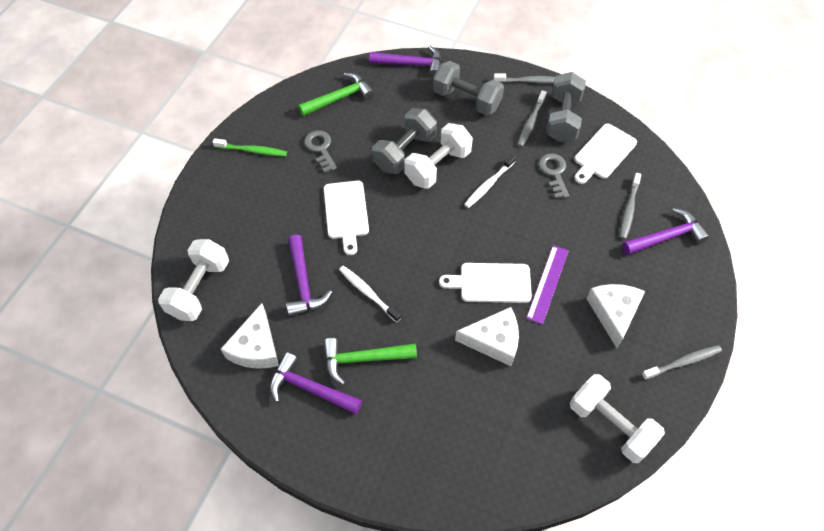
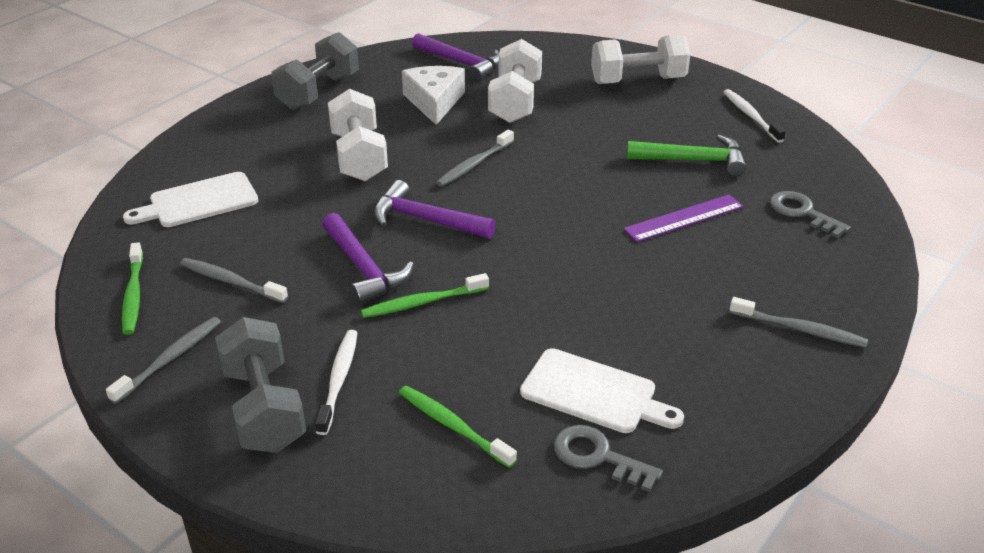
green hammer: [298,73,375,116] [323,338,417,385] = 2 -> [627,135,746,176] = 1
green toothbrush: [213,138,287,156] = 1 -> [122,242,143,335] [361,273,489,318] [399,386,517,468] = 3
grey dumbbell: [372,108,437,174] [433,61,504,116] [546,72,586,142] = 3 -> [215,317,306,453] [271,32,359,110] = 2
purple hammer: [270,352,362,414] [286,235,332,316] [369,45,441,77] [622,208,710,255] = 4 -> [322,213,414,304] [373,180,496,239] [412,33,499,81] = 3
white cheese: [221,303,279,369] [455,307,519,366] [587,284,645,348] = 3 -> [402,66,465,125] = 1
white cutting board: [324,181,369,255] [439,263,532,303] [574,124,637,184] = 3 -> [123,172,258,227] [520,348,684,433] = 2

